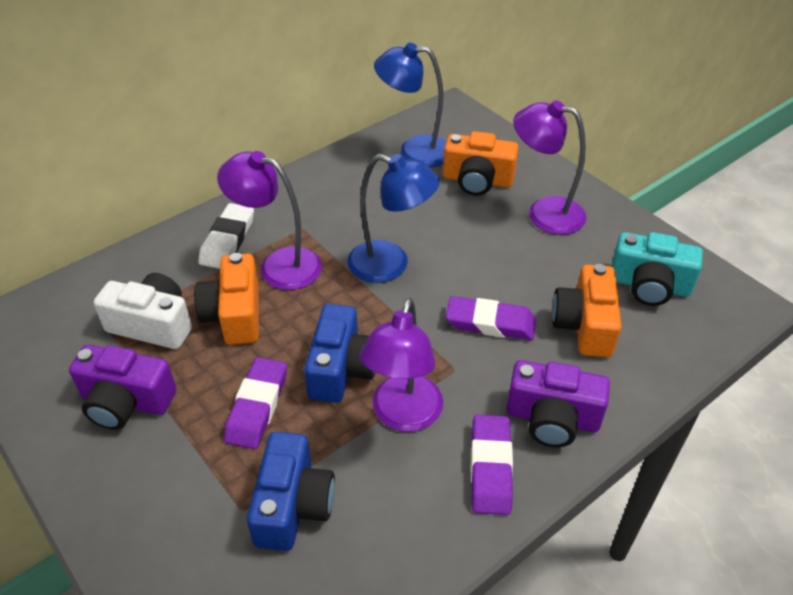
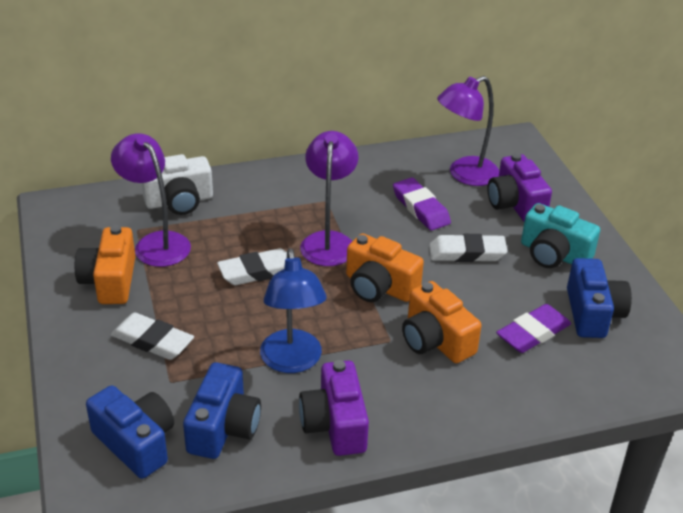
blue camera: [247,432,335,551] [304,304,376,403] = 2 -> [86,385,174,479] [183,362,261,459] [567,258,632,338] = 3
blue lamp: [348,154,440,283] [374,43,446,167] = 2 -> [260,248,327,373] = 1
purple eraser: [224,357,287,449] [446,296,536,340] [471,415,513,515] = 3 -> [393,178,451,231] [496,304,571,353] = 2
white eraser: [198,203,254,269] = 1 -> [111,312,194,360] [217,248,287,285] [429,234,507,262] = 3

